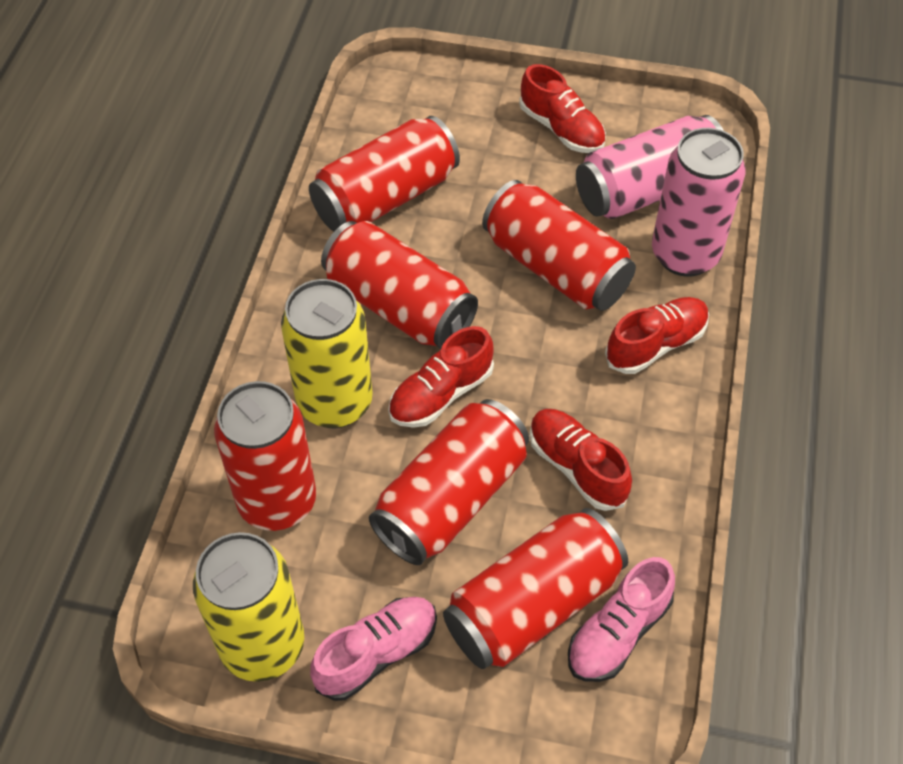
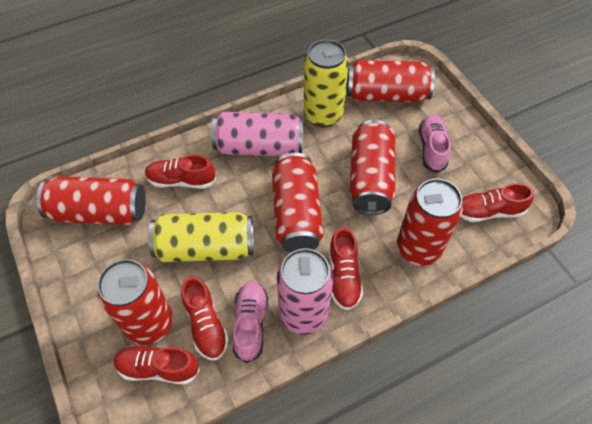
red shoe: [388,326,494,428] [519,64,606,153] [529,409,632,511] [605,297,709,374] = 4 -> [114,345,200,385] [145,155,216,189] [181,276,229,361] [329,227,363,310] [461,183,534,222] = 5

